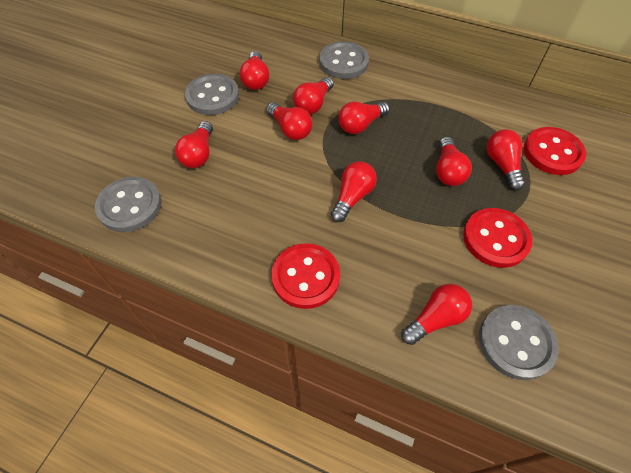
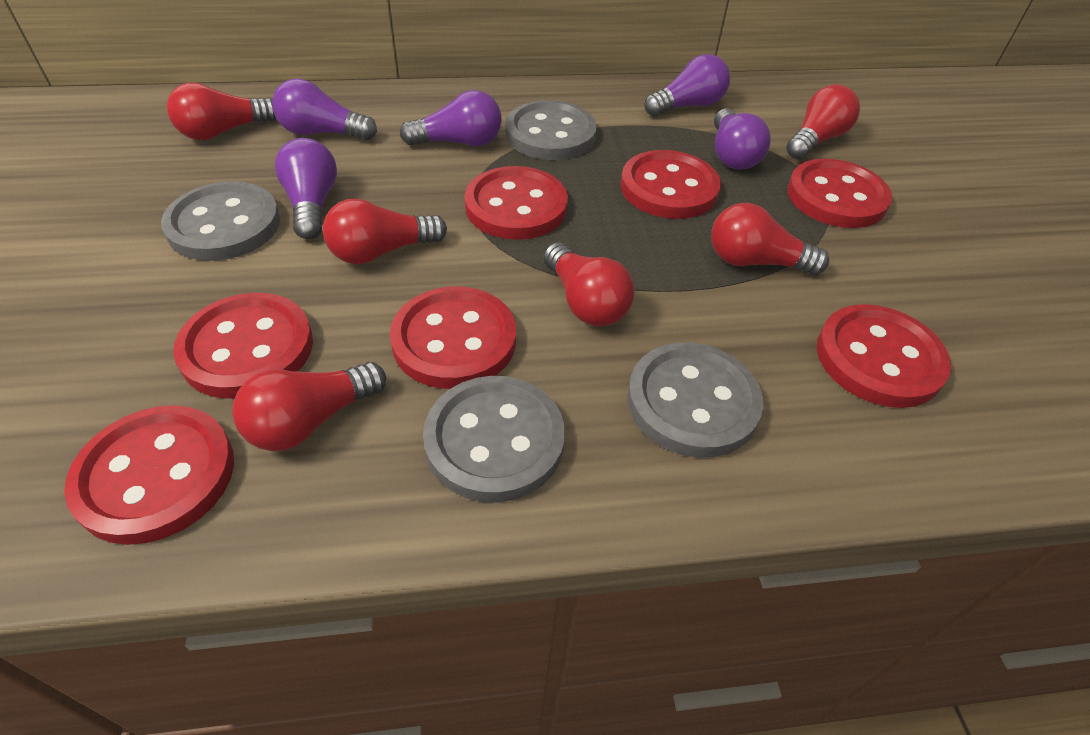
purple light bulb: none = 0 -> [272,79,377,140] [275,138,337,239] [400,90,502,146] [644,54,730,116] [714,108,771,170] = 5
red button: [271,243,340,309] [463,208,532,268] [524,127,586,175] = 3 -> [64,405,234,545] [173,293,313,399] [390,286,516,389] [464,166,568,240] [620,150,721,219] [787,159,892,228] [817,304,951,408] = 7
red light bulb: [175,121,213,168] [240,51,269,90] [266,102,313,140] [293,77,334,114] [331,161,377,222] [338,101,390,134] [401,284,472,345] [436,137,472,186] [487,129,525,191] = 9 -> [167,83,276,140] [232,362,386,451] [323,199,447,264] [543,242,634,326] [711,203,829,275] [786,84,860,160] = 6

